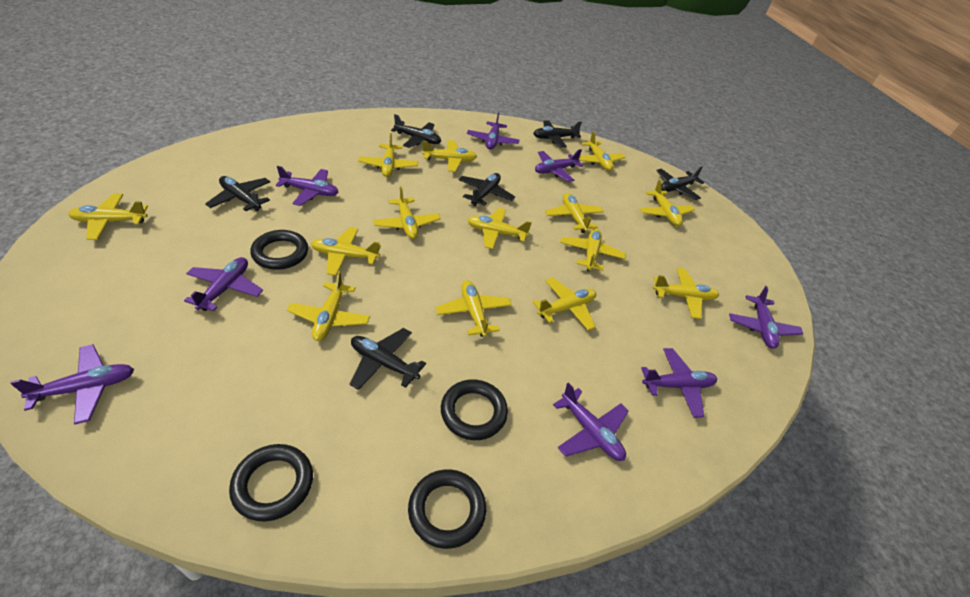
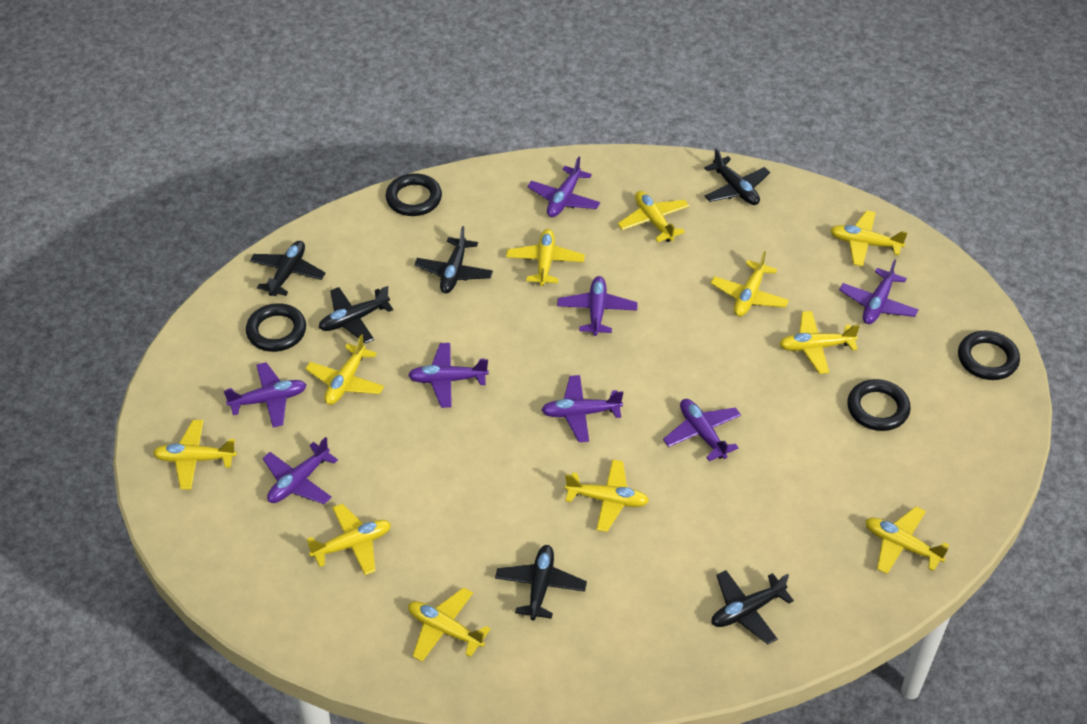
yellow plane: [68,194,148,240] [287,271,370,341] [311,227,381,276] [358,133,418,177] [373,186,441,239] [422,140,477,172] [436,280,512,337] [468,208,532,249] [533,277,596,330] [545,193,604,233] [560,228,626,271] [579,131,626,171] [640,180,695,226] [653,268,719,319] = 14 -> [153,420,237,490] [305,334,384,405] [307,504,391,575] [408,587,491,662] [506,229,585,286] [565,459,649,532] [618,191,689,242] [710,251,789,316] [779,311,860,374] [830,210,908,266] [865,506,949,574] = 11

